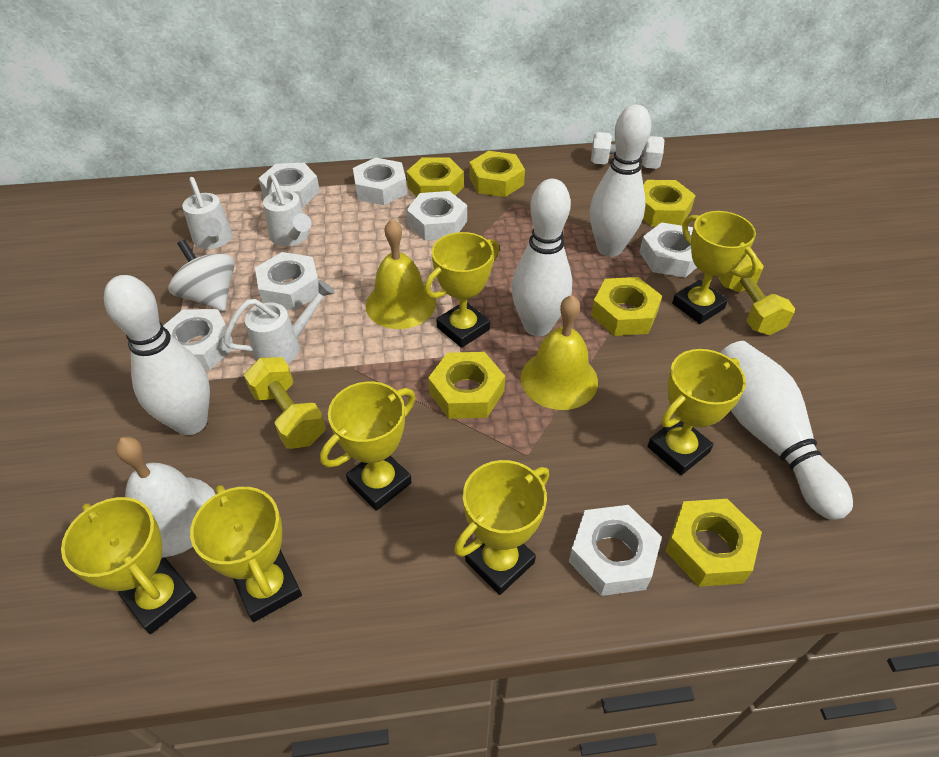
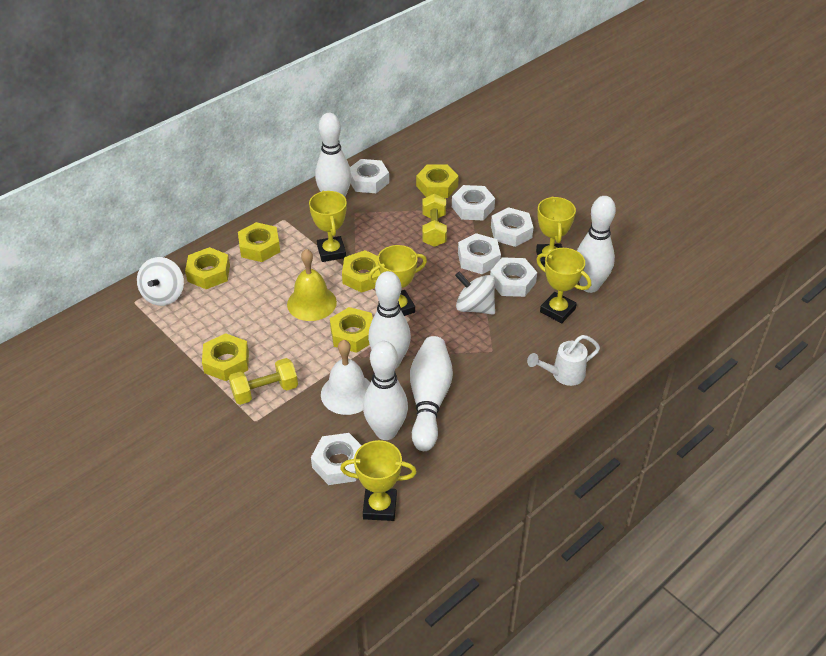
white bowling pin: [104,275,210,435] [511,179,572,336] [590,104,651,257] [720,341,853,520] = 4 -> [315,113,351,197] [363,341,408,440] [368,271,411,368] [410,336,453,451] [577,196,616,293] = 5
white dumbbell: [591,132,664,169] = 1 -> none = 0
white nut: [163,309,234,370] [255,252,319,310] [258,163,320,207] [353,158,407,205] [407,191,467,241] [569,505,662,596] [639,222,697,278] = 7 -> [311,433,362,485] [350,159,389,193] [452,185,495,220] [458,233,501,274] [490,257,537,297] [491,207,534,247] = 6
white spinning top: [168,240,235,311] = 1 -> [137,257,184,306] [455,272,495,315] = 2
white watering can: [182,177,233,249] [223,280,335,364] [263,174,311,246] = 3 -> [527,335,600,386] = 1
yellow bell: [366,219,436,329] [521,295,598,410] = 2 -> [287,249,337,321] = 1
yellow trophy: [61,497,197,634] [190,485,302,622] [320,381,415,511] [424,232,499,348] [454,460,549,595] [647,349,746,475] [672,211,759,324] = 7 -> [309,191,347,262] [340,440,417,521] [368,245,427,316] [536,196,576,267] [536,248,591,323] = 5

